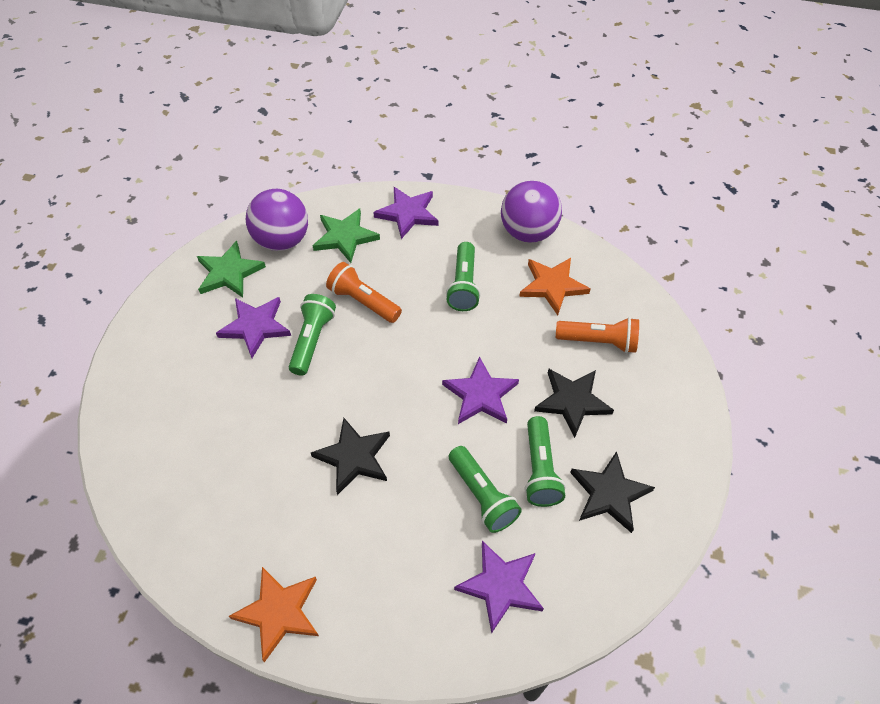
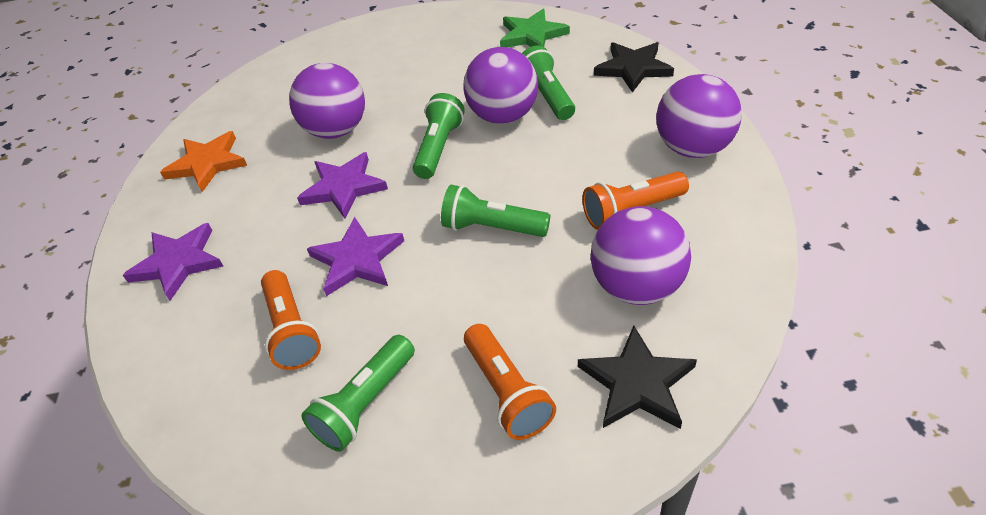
black star: [311,418,390,495] [534,369,614,438] [570,451,655,533] = 3 -> [578,326,697,429] [594,42,674,93] = 2
green star: [197,241,266,298] [313,209,380,263] = 2 -> [500,9,570,47] = 1
orange flashlight: [326,262,402,323] [556,317,639,353] = 2 -> [261,270,321,370] [464,324,556,440] [582,171,689,230] = 3
orange star: [229,567,319,662] [519,258,590,315] = 2 -> [160,131,247,192] = 1
purple ball: [246,189,308,251] [501,181,562,243] = 2 -> [289,63,365,139] [464,47,538,124] [591,206,691,305] [656,74,742,158] = 4
purple star: [216,297,291,358] [373,187,438,239] [442,356,519,424] [454,541,544,634] = 4 -> [123,223,223,301] [297,152,388,219] [307,217,404,296] = 3

